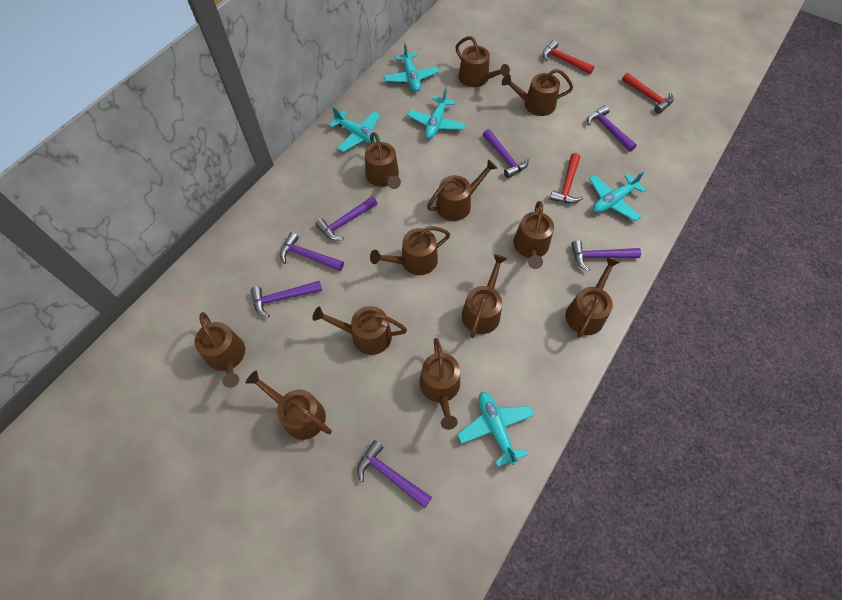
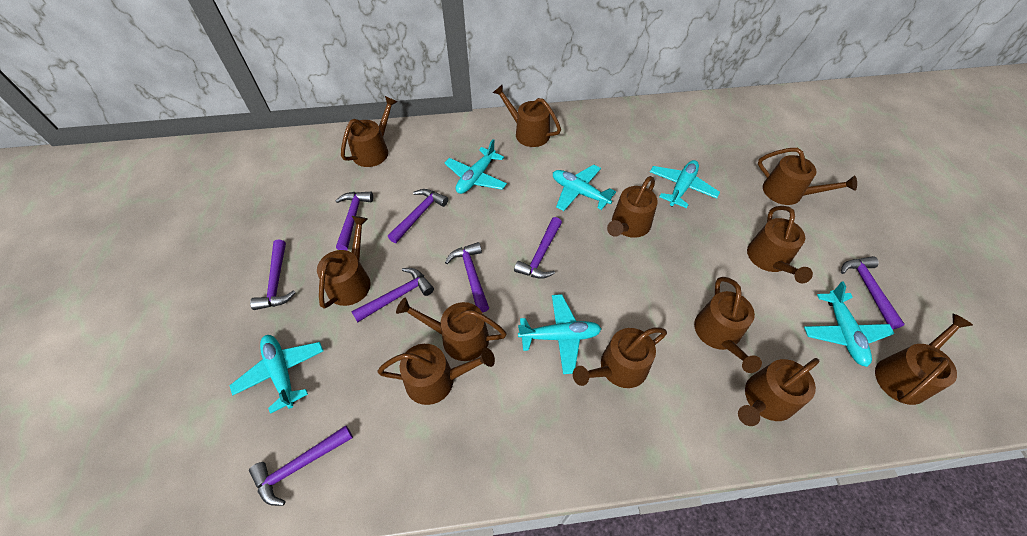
purple hammer: [251,281,322,318] [280,232,344,271] [315,196,377,240] [357,440,432,508] [483,129,528,178] [571,240,641,271] [587,105,637,152] = 7 -> [249,426,353,506] [250,240,296,310] [335,192,373,250] [351,268,434,322] [388,189,448,243] [445,242,489,313] [514,217,562,279] [841,256,905,329] = 8
red hammer: [543,40,595,74] [550,153,583,204] [622,73,673,114] = 3 -> none = 0
turquoise plane: [329,107,381,152] [384,43,440,92] [407,87,466,139] [457,392,534,467] [589,171,646,221] = 5 -> [229,335,323,414] [444,139,507,194] [518,294,601,374] [553,165,616,211] [650,160,720,208] [804,281,895,367] = 6

